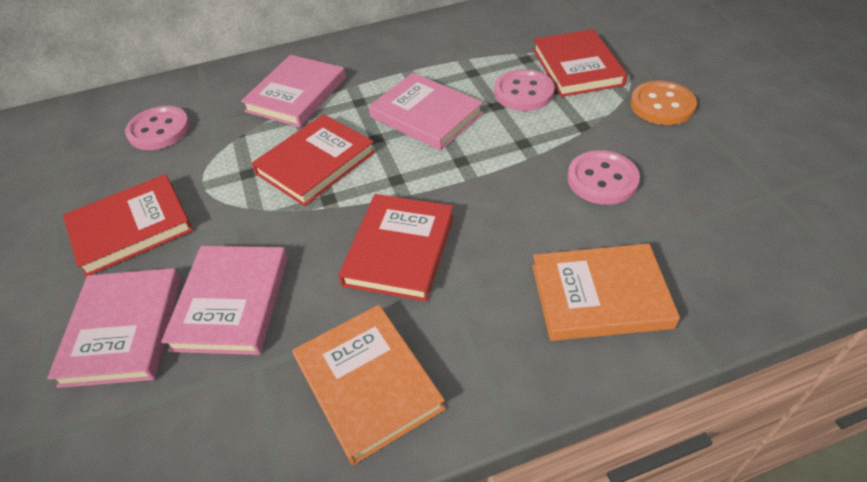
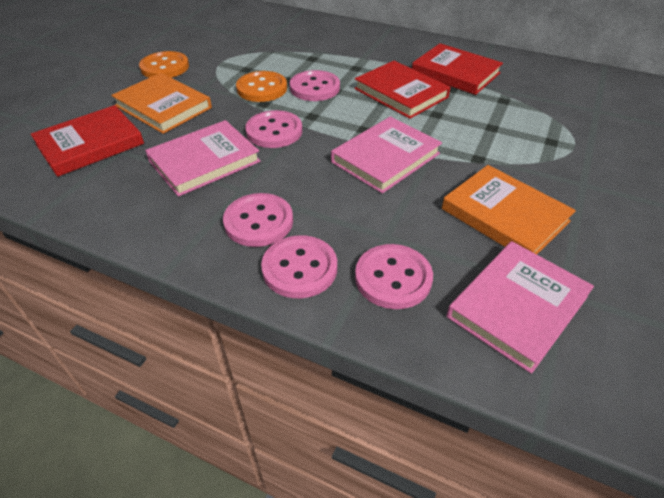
orange button: [630,81,697,125] = 1 -> [139,51,189,78] [236,71,287,102] = 2
pink book: [47,268,181,388] [161,246,288,355] [241,55,346,127] [369,73,483,151] = 4 -> [145,120,261,197] [331,116,442,194] [446,241,594,374] = 3
pink button: [125,106,190,150] [494,69,555,111] [567,150,640,205] = 3 -> [223,193,293,247] [245,110,302,148] [261,235,337,298] [290,70,340,101] [355,244,433,309] = 5
red book: [63,174,193,277] [252,114,375,206] [338,194,454,302] [533,29,627,97] = 4 -> [31,105,144,177] [354,61,451,119] [412,43,503,95] = 3

